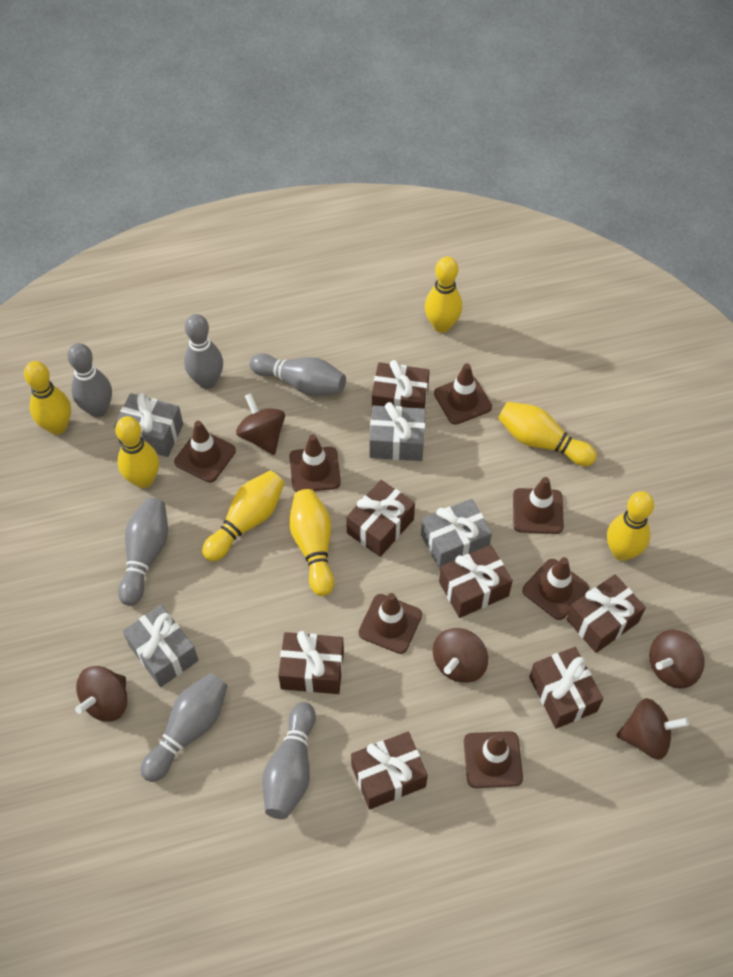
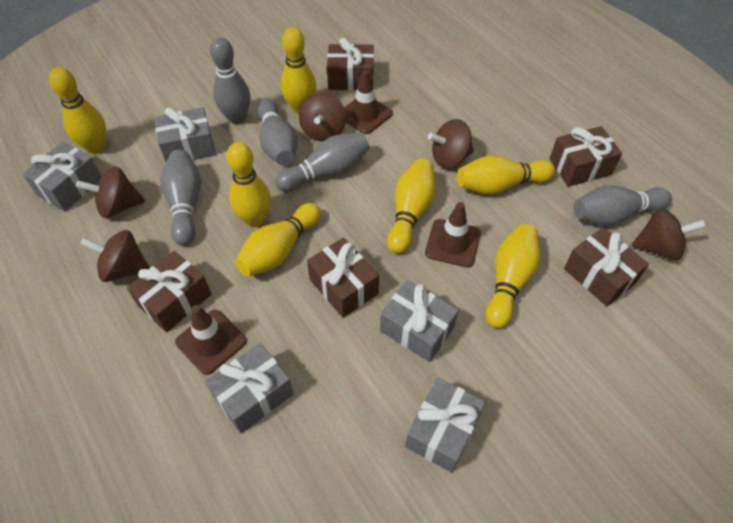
brown gift: [278,631,344,694] [346,480,415,557] [351,731,428,810] [371,360,430,413] [439,545,513,618] [529,647,603,729] [566,574,646,653] = 7 -> [127,251,212,332] [307,237,379,318] [327,38,374,91] [549,126,622,187] [564,227,649,306] = 5
brown traffic cone: [174,421,236,483] [289,434,341,492] [358,593,422,654] [434,363,492,425] [464,731,523,788] [513,477,564,534] [522,557,589,620] = 7 -> [175,305,247,375] [344,70,393,134] [425,202,481,267] = 3
grey bowling pin: [67,343,112,417] [118,498,168,606] [140,673,228,782] [184,314,223,389] [250,353,346,396] [262,702,316,819] = 6 -> [160,150,201,246] [210,38,250,124] [257,99,297,166] [275,133,369,192] [573,185,672,226] = 5
grey gift: [114,393,183,457] [123,605,199,687] [369,402,426,461] [421,499,492,569] = 4 -> [23,142,102,212] [154,107,216,162] [205,343,293,433] [380,280,459,362] [405,377,486,473] = 5

